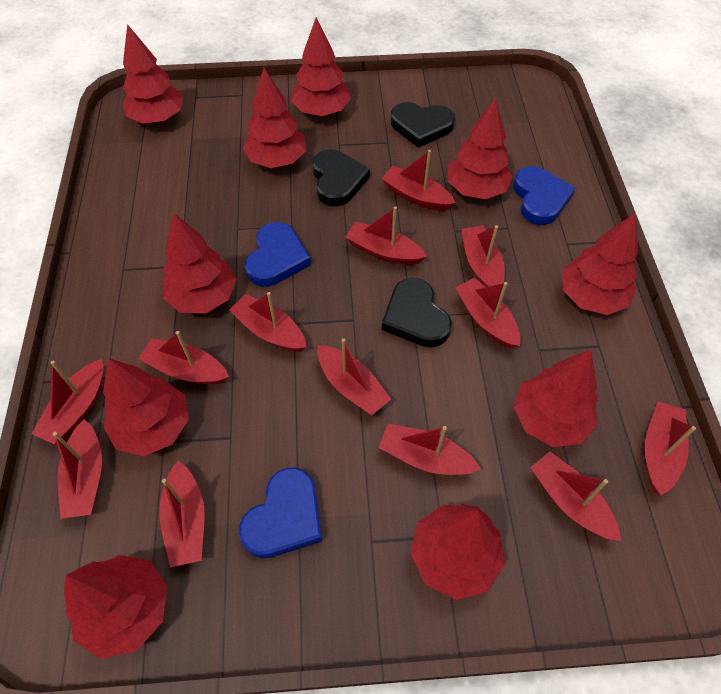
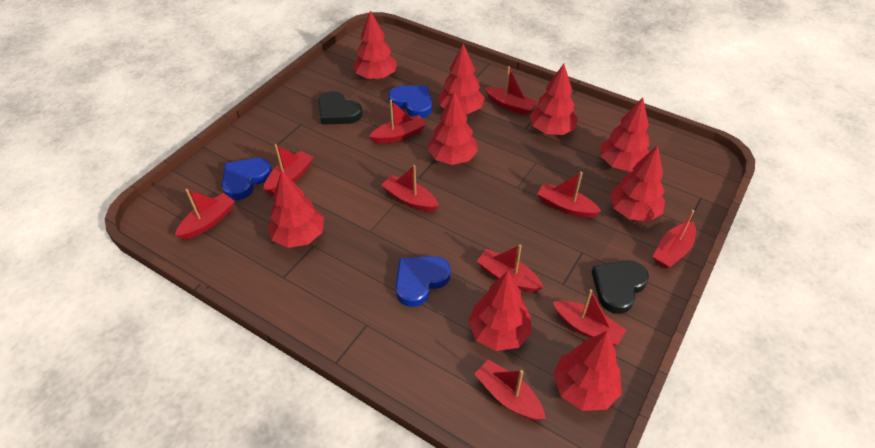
black heart: [312,149,370,206] [382,278,452,347] [391,102,455,148] = 3 -> [318,91,363,125] [592,260,649,314] = 2
red boat: [32,359,103,444] [53,419,102,519] [139,331,229,384] [159,461,205,568] [229,292,306,352] [318,338,391,415] [345,206,427,265] [379,424,481,475] [382,150,455,211] [455,278,521,348] [461,225,505,287] [530,451,621,541] [645,401,696,495] = 13 -> [175,189,235,239] [264,144,314,194] [369,100,426,144] [381,165,439,211] [474,359,546,420] [477,244,543,292] [485,66,537,115] [537,172,601,218] [553,289,626,345] [653,210,696,269] = 10
red tree: [64,555,167,659] [103,358,189,456] [122,24,183,124] [163,213,237,313] [243,68,306,168] [291,17,351,116] [411,504,505,600] [448,98,513,199] [513,349,598,447] [562,213,638,315] = 10 -> [268,170,324,248] [353,10,397,80] [428,91,478,165] [438,43,485,114] [468,271,532,351] [530,64,578,135] [553,331,622,411] [600,97,649,172] [610,145,665,221] = 9

